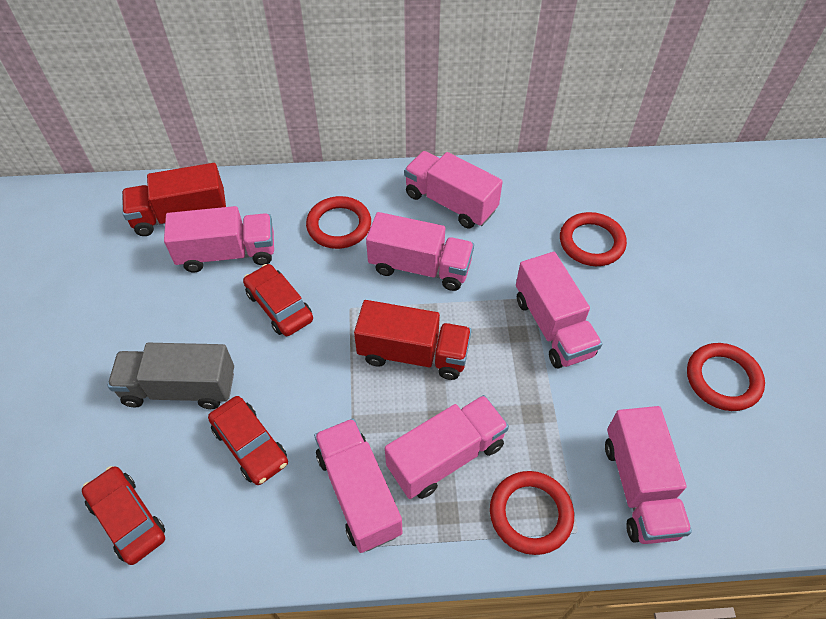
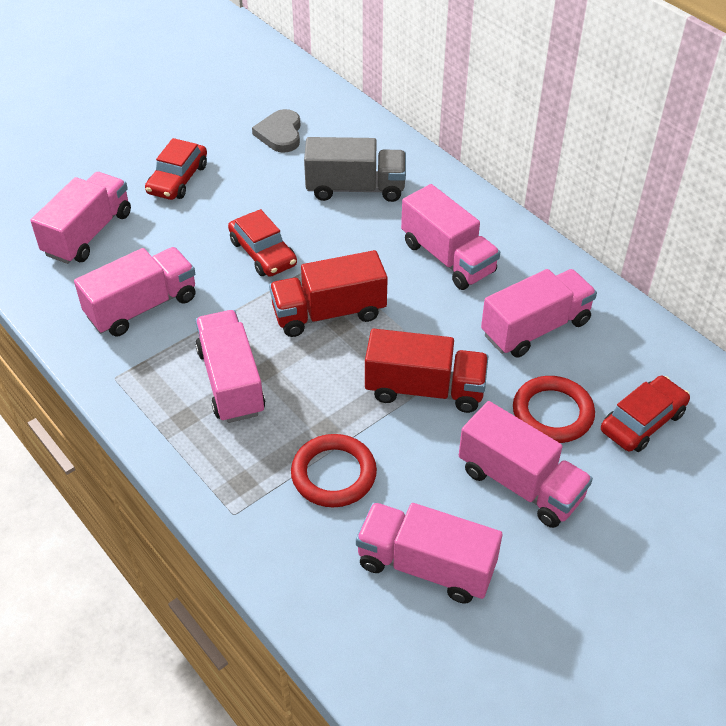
grey heart: none = 0 -> [252,109,301,153] = 1
red ring: [306,196,371,249] [490,471,574,555] [560,212,627,266] [687,343,765,411] = 4 -> [291,434,377,507] [513,376,595,443] = 2

